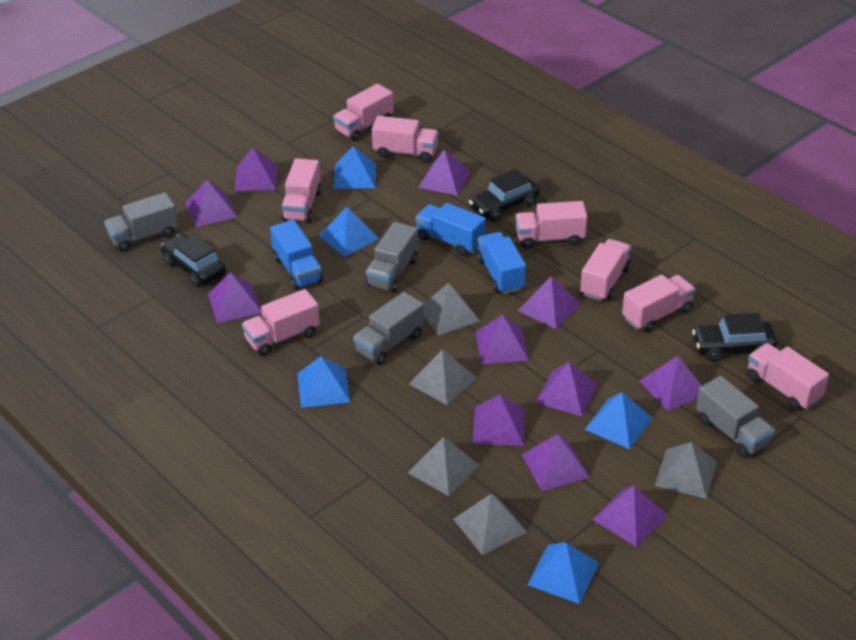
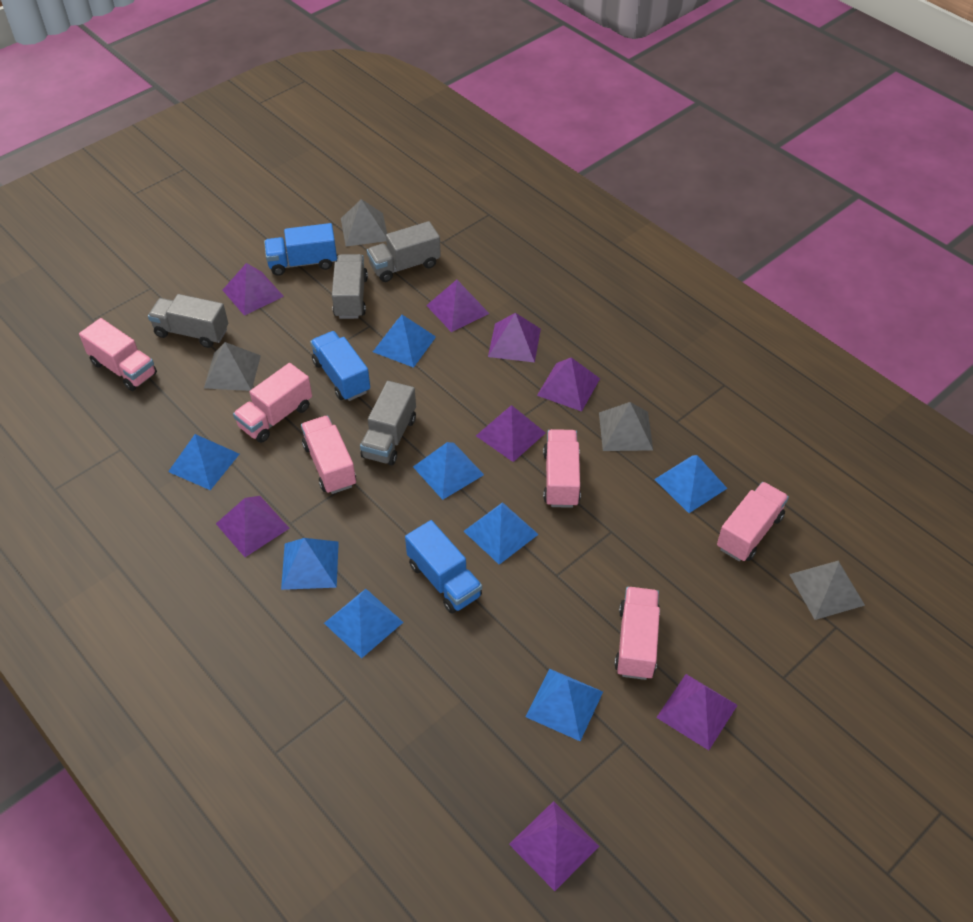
black car: [161,234,226,287] [469,169,540,221] [692,313,777,361] = 3 -> none = 0
blue pyramid: [297,356,350,408] [319,207,379,257] [333,146,376,189] [527,542,599,604] [585,392,652,449] = 5 -> [168,434,239,490] [281,538,339,590] [324,589,403,658] [373,315,436,368] [413,442,484,500] [464,502,539,565] [525,669,603,741] [654,455,727,513] = 8
grey pyramid: [408,437,479,496] [409,349,476,405] [423,283,480,335] [453,494,527,555] [655,442,717,499] = 5 -> [204,342,261,391] [341,199,387,246] [599,402,653,451] [789,561,865,620] = 4
pink truck: [242,289,320,356] [281,158,322,223] [333,84,394,141] [372,116,438,162] [515,201,587,249] [580,239,631,301] [622,274,695,332] [747,343,829,410] = 8 -> [79,318,157,391] [233,363,312,443] [301,416,356,494] [543,429,581,508] [614,587,660,680] [717,482,789,561] = 6
purple pyramid: [185,180,237,227] [208,272,262,323] [234,148,278,191] [418,149,470,196] [473,394,524,446] [475,315,529,364] [518,276,581,329] [522,434,589,491] [535,362,598,417] [592,486,667,547] [639,356,702,411] = 11 -> [216,496,290,557] [223,263,284,316] [426,280,490,332] [476,405,546,462] [488,313,541,362] [509,801,599,891] [537,357,600,412] [656,674,738,750] = 8

